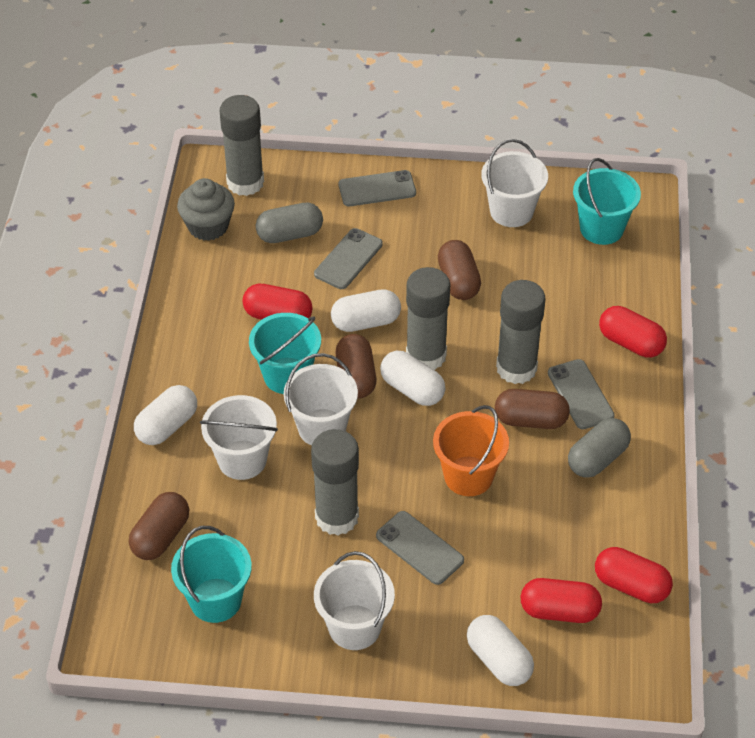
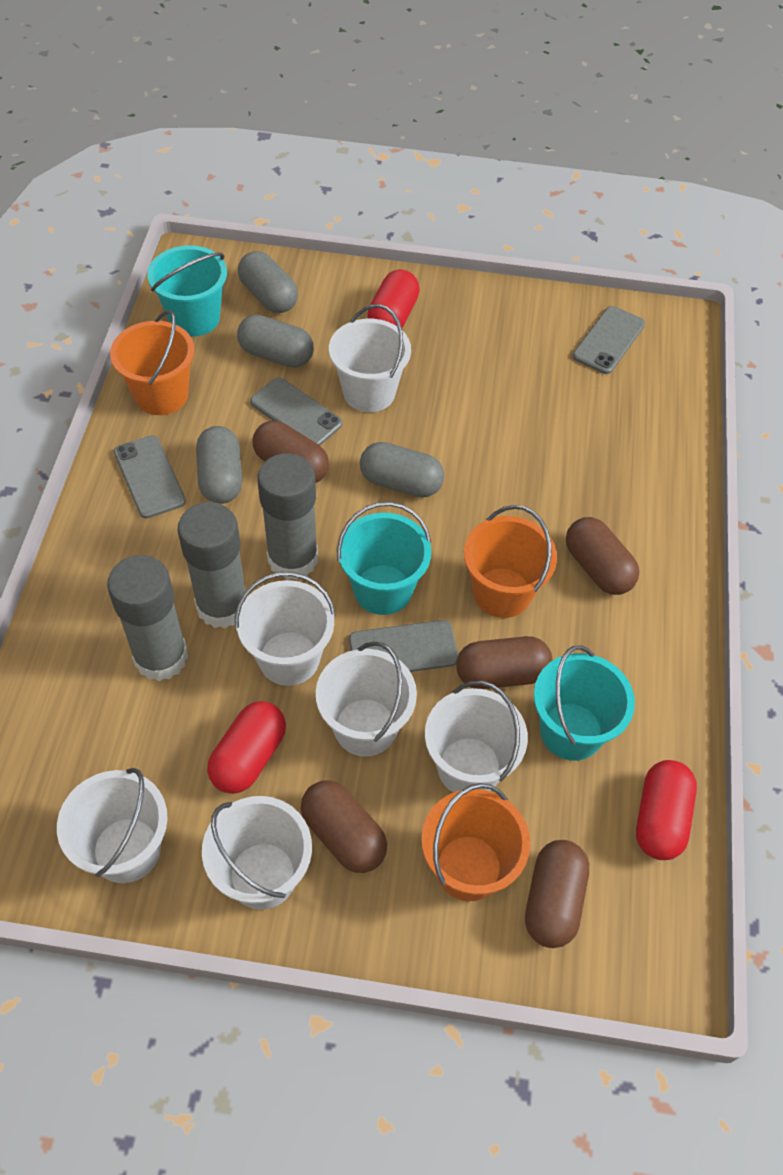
brown capsule: [129,492,189,560] [336,334,376,399] [438,240,481,300] [495,389,570,429] = 4 -> [252,421,329,483] [301,780,387,873] [456,636,553,689] [525,840,589,948] [566,517,639,595] = 5
grey capsule: [256,203,323,243] [568,418,631,478] = 2 -> [196,426,242,504] [237,315,314,368] [238,251,298,313] [360,442,444,498] = 4
grey cupcake: [177,178,235,241] = 1 -> none = 0
grey glue stick: [220,95,264,196] [311,429,359,536] [406,267,450,370] [496,280,546,384] = 4 -> [107,555,188,681] [177,502,248,628] [257,453,318,580] = 3
orange bucket: [433,405,509,496] = 1 -> [110,310,195,415] [421,783,530,901] [464,505,557,618] = 3
red capsule: [243,284,313,320] [520,578,602,623] [595,547,673,603] [599,306,667,357] = 4 -> [207,701,286,794] [367,269,420,328] [636,760,697,860] = 3
white bucket: [200,395,278,480] [284,353,358,446] [314,551,395,650] [481,139,548,227] = 4 -> [57,768,168,883] [202,796,312,910] [235,572,336,686] [316,641,417,757] [329,304,411,412] [425,681,528,793] = 6
white capsule: [134,385,197,445] [331,289,401,332] [380,351,445,406] [467,615,534,686] = 4 -> none = 0

